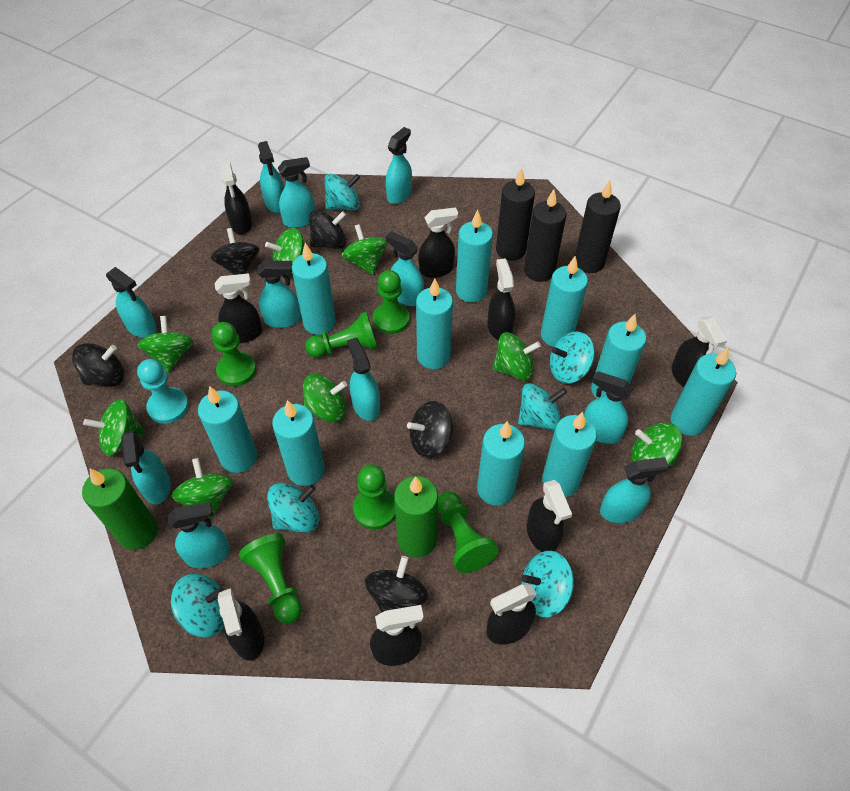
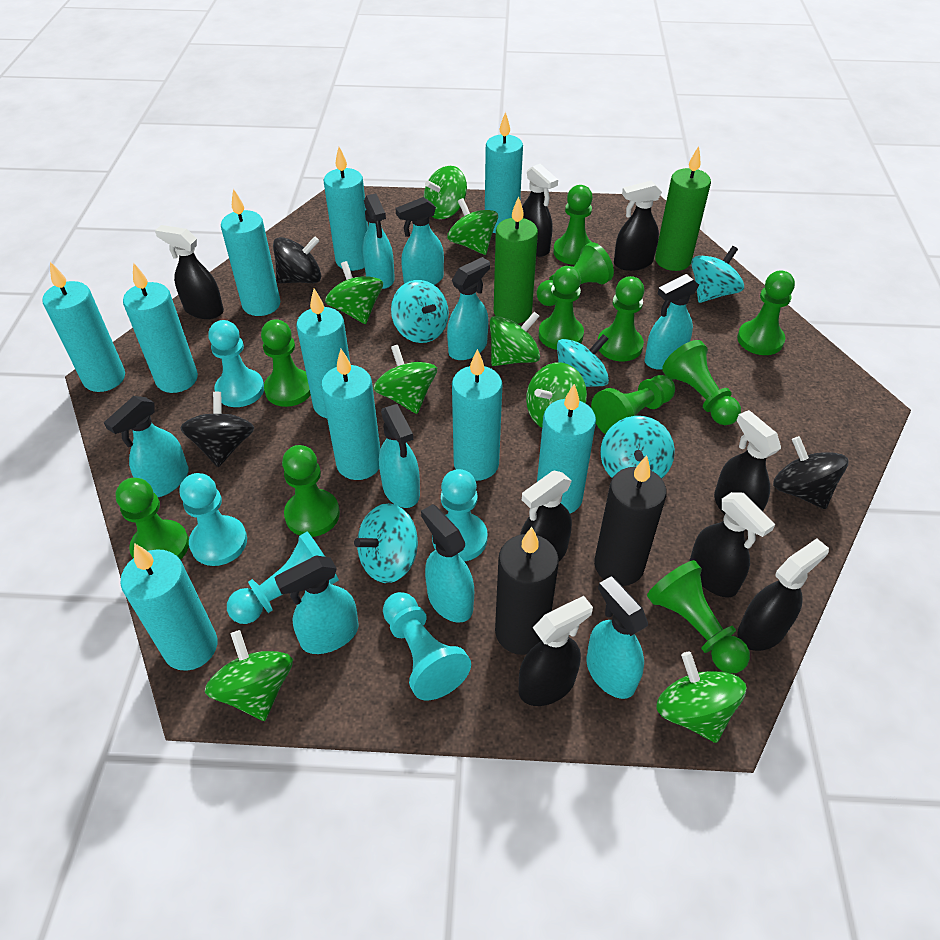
black candle: [496,168,535,261] [524,189,567,282] [575,180,621,273] = 3 -> [495,527,559,655] [594,455,667,586] = 2
black spinning top: [72,343,124,387] [211,228,260,275] [309,210,346,249] [365,556,428,612] [407,401,453,458] = 5 -> [180,392,254,467] [273,236,321,283] [773,436,848,509] = 3
black spray bottle: [214,273,262,343] [218,588,264,661] [221,162,252,235] [370,605,424,666] [419,208,458,278] [486,584,537,645] [487,259,515,340] [527,480,572,552] [672,317,727,387] = 9 -> [155,225,224,319] [519,596,593,706] [520,471,572,561] [522,164,558,257] [614,180,662,271] [689,492,775,598] [714,410,781,515] [738,539,829,651] = 8
green pawn: [212,322,256,386] [239,533,302,624] [305,312,378,358] [353,464,395,529] [373,270,410,334] [438,491,498,573] = 6 -> [116,478,189,560] [261,319,311,407] [282,445,340,537] [536,242,614,306] [539,266,584,350] [553,185,593,265] [591,375,675,434] [598,276,644,361] [647,560,750,673] [662,340,741,425] [737,271,795,355] = 11
turquoise pawn: [137,359,189,424] = 1 -> [180,473,247,566] [208,320,264,407] [227,531,339,624] [383,592,471,700] [432,469,488,562] = 5
turquoise spinning top: [171,574,224,637] [267,483,319,533] [324,174,360,211] [518,383,567,431] [521,551,574,617] [550,331,595,384] = 6 -> [354,503,418,583] [391,280,449,343] [557,334,609,387] [601,416,675,479] [691,246,744,303] = 5
turquoise spray bottle: [106,267,157,338] [121,430,171,504] [168,502,230,568] [257,260,301,328] [258,141,284,213] [278,157,315,228] [347,338,380,421] [386,127,412,204] [386,232,424,306] [584,371,633,444] [600,457,669,523] = 11 -> [104,396,189,497] [274,556,359,654] [362,193,395,289] [379,404,420,508] [395,197,444,285] [421,504,474,623] [447,257,490,360] [586,576,648,699] [645,274,699,370] = 9

